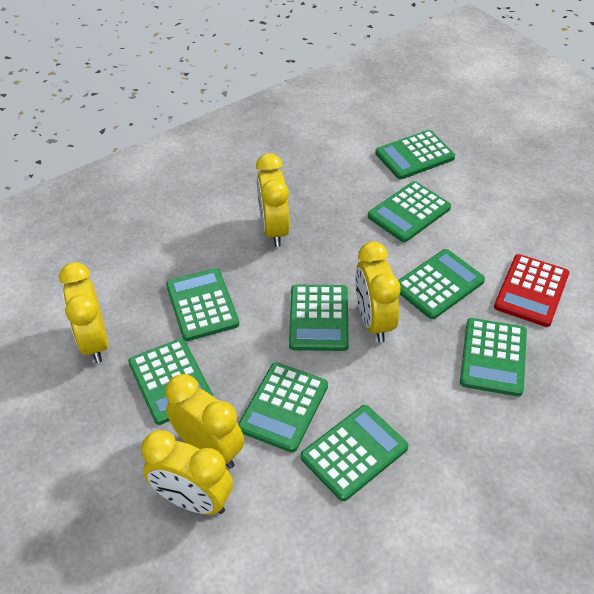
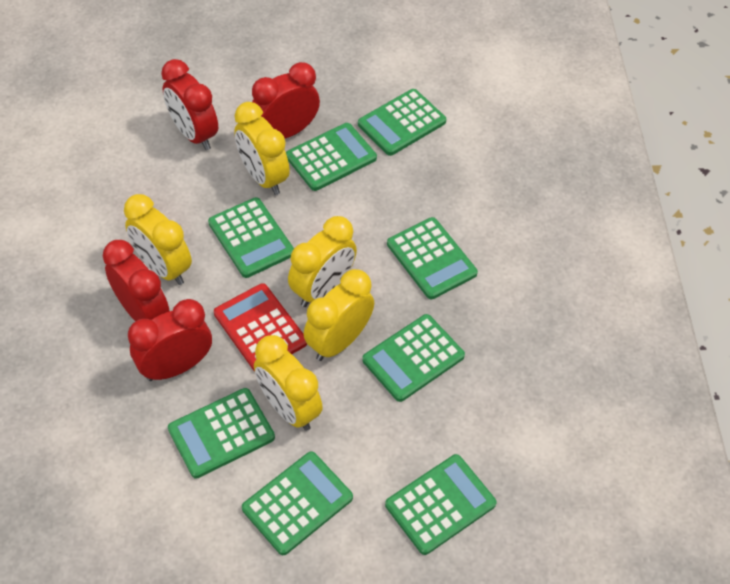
green calculator: [128,338,214,425] [166,268,239,341] [238,362,328,452] [289,284,349,351] [301,405,408,501] [368,181,451,242] [375,130,455,179] [398,249,485,319] [460,318,527,396] = 9 -> [168,388,275,479] [208,197,294,278] [242,451,353,555] [286,123,377,191] [358,89,446,156] [362,314,465,402] [385,454,497,555] [387,217,478,299] = 8
red clock: none = 0 -> [103,240,169,322] [128,299,212,381] [161,59,218,150] [252,62,320,139] = 4

